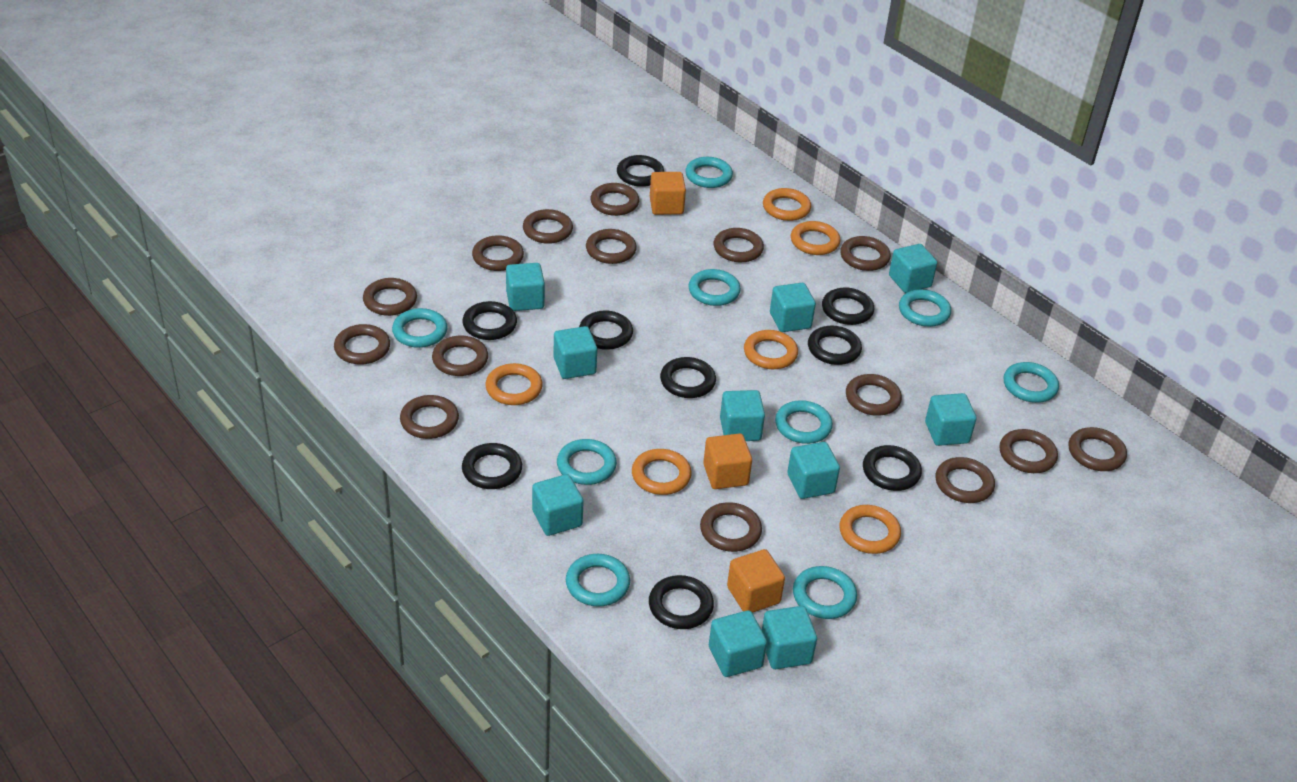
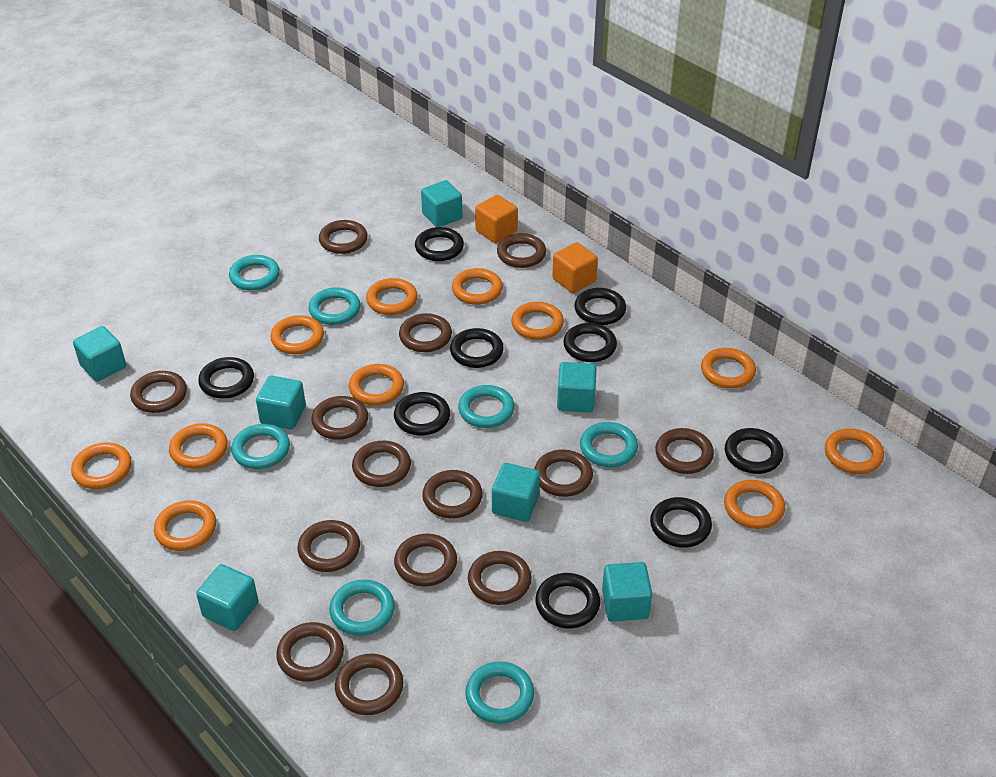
brown ring: [334,324,390,365] [363,278,417,316] [400,395,459,439] [432,336,488,376] [472,235,524,271] [523,209,573,244] [586,229,637,264] [590,183,639,216] [700,502,762,552] [714,228,764,262] [840,236,891,271] [846,374,902,416] [936,457,995,503] [999,429,1058,473] [1068,427,1127,471] = 15 -> [130,371,187,413] [276,622,344,682] [297,520,360,572] [311,396,368,440] [319,220,368,254] [335,654,403,715] [352,441,411,487] [394,534,457,587] [399,313,452,352] [422,470,483,518] [468,551,532,605] [497,233,546,268] [534,450,593,497] [655,428,714,474] = 14
orange cube: [650,172,686,215] [703,433,752,489] [727,549,785,613] = 3 -> [475,195,518,243] [552,242,598,293] = 2
orange ring: [486,363,543,405] [632,449,692,495] [744,330,798,369] [763,188,811,221] [791,221,840,255] [840,505,901,554] = 6 -> [71,442,131,489] [154,500,216,551] [169,423,228,469] [270,315,324,354] [349,364,404,406] [366,278,418,315] [452,268,503,305] [511,302,564,340] [701,348,756,389] [724,480,785,529] [825,428,884,474] = 11
turquoise cube: [506,263,545,311] [532,474,584,536] [553,326,597,379] [709,610,767,677] [720,390,765,441] [762,606,817,669] [770,283,816,332] [787,442,840,499] [889,244,937,293] [925,393,977,446] = 10 -> [73,326,126,382] [196,564,258,631] [256,376,306,430] [421,180,462,227] [492,463,540,522] [557,362,597,413] [602,562,652,621] = 7
turquoise ring: [392,308,448,348] [557,439,617,485] [566,554,630,607] [685,157,733,188] [688,269,741,306] [775,400,833,444] [793,566,857,619] [899,289,951,327] [1003,362,1059,403] = 9 -> [229,255,280,291] [231,424,290,469] [308,287,361,325] [329,579,395,636] [458,385,515,428] [465,661,534,724] [580,422,638,467] = 7

